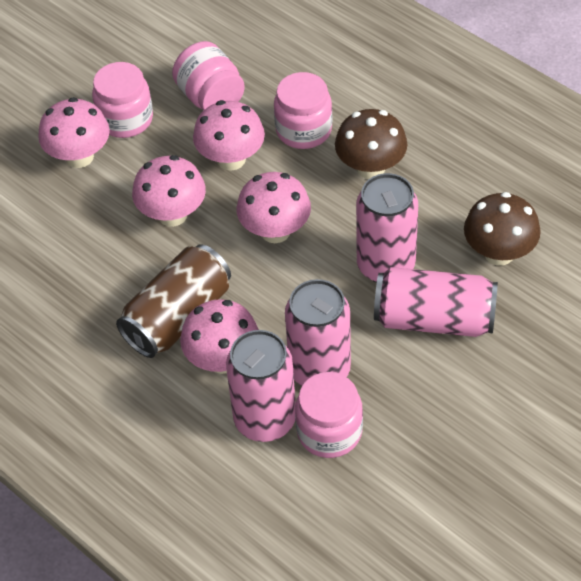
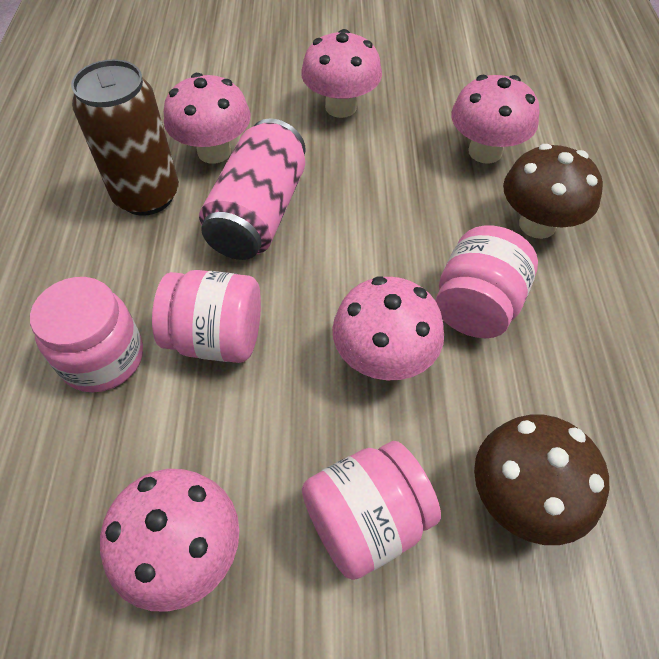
pink can: [226,330,296,442] [285,279,351,386] [356,173,418,283] [374,267,498,337] = 4 -> [199,119,306,260] = 1

